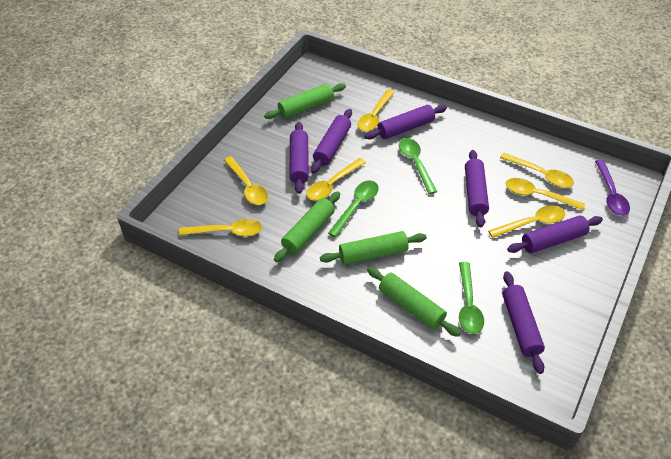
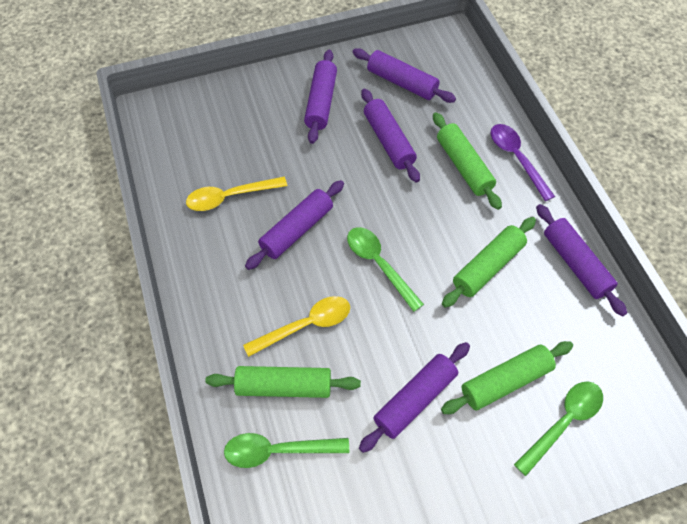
yellow spoon: [179,219,262,237] [224,157,268,205] [306,158,366,200] [358,89,395,132] [488,205,565,238] [500,153,574,188] [506,178,585,210] = 7 -> [186,176,287,211] [243,296,350,357] = 2

